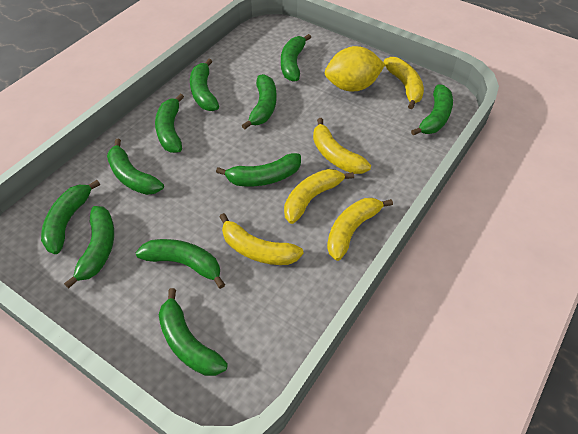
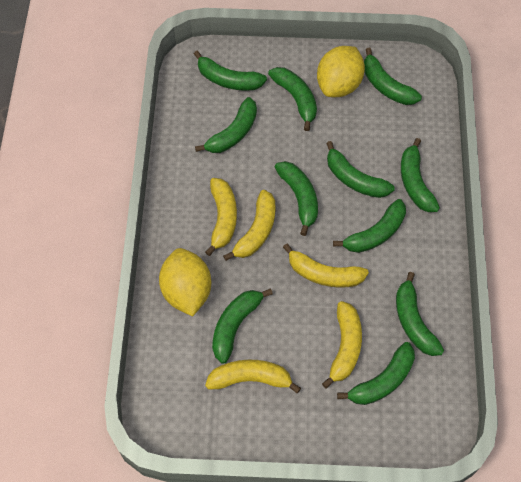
yellow lemon: [325,46,385,92] = 1 -> [159,248,211,316] [317,46,365,97] = 2

